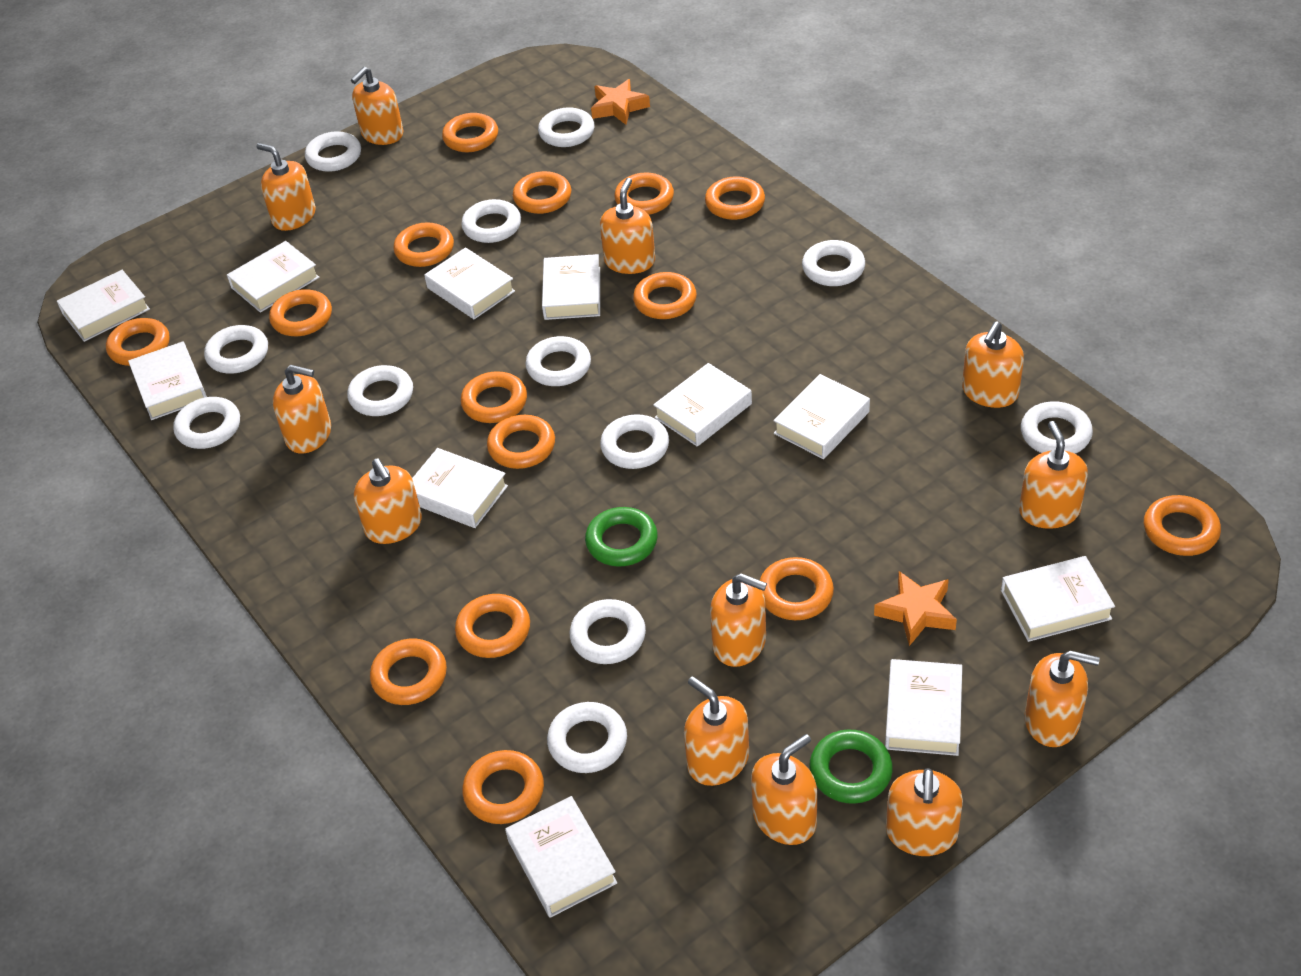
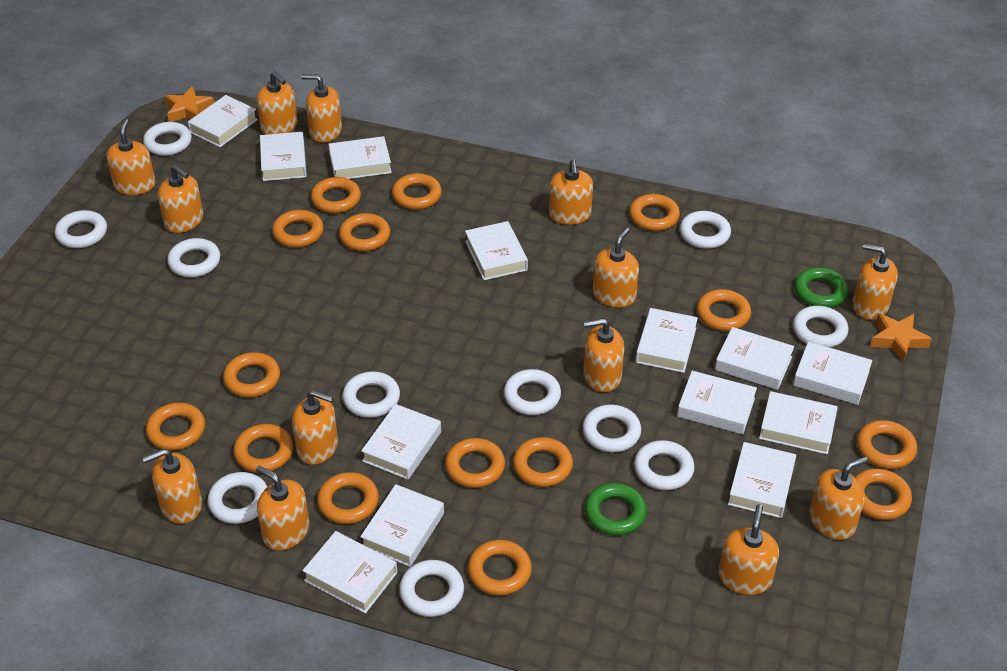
orange soap dispenser: [256,143,316,231] [273,365,331,454] [351,67,403,145] [354,458,422,544] [600,178,655,274] [684,676,749,786] [710,574,767,667] [751,734,817,845] [886,768,963,856] [962,321,1024,408] [1019,421,1088,529] [1025,651,1100,747] = 12 -> [107,119,156,195] [142,449,202,524] [158,165,203,233] [256,466,310,551] [257,71,298,135] [292,390,338,465] [301,74,342,143] [549,159,593,225] [583,318,624,392] [593,227,639,308] [719,504,779,595] [809,456,868,540] [852,244,898,320] = 13
white book: [57,270,150,342] [128,341,207,420] [227,241,319,313] [412,448,508,528] [424,247,515,319] [505,796,617,918] [542,254,600,320] [653,363,752,447] [773,374,870,459] [885,659,962,756] [1001,556,1115,642] = 11 -> [188,95,258,147] [260,132,307,181] [302,531,398,613] [328,136,392,179] [360,484,444,567] [361,404,441,479] [465,221,528,280] [636,308,698,373] [677,371,757,434] [715,327,794,390] [728,442,796,518] [759,391,838,454] [793,342,872,405] = 13
white ring: [173,397,240,449] [204,325,268,373] [305,131,361,172] [347,365,413,416] [461,199,521,243] [525,336,591,386] [538,107,594,147] [547,702,627,773] [570,599,646,664] [600,414,669,469] [802,240,865,286] [1021,401,1093,454] = 12 -> [55,210,107,248] [143,122,192,156] [167,238,220,277] [208,472,267,524] [342,371,400,418] [399,560,464,617] [504,369,561,415] [582,404,641,452] [634,440,695,490] [680,211,731,249] [793,306,848,348] = 11

